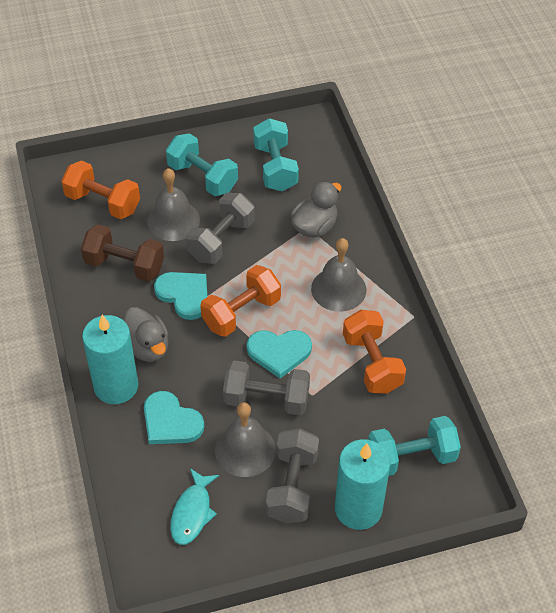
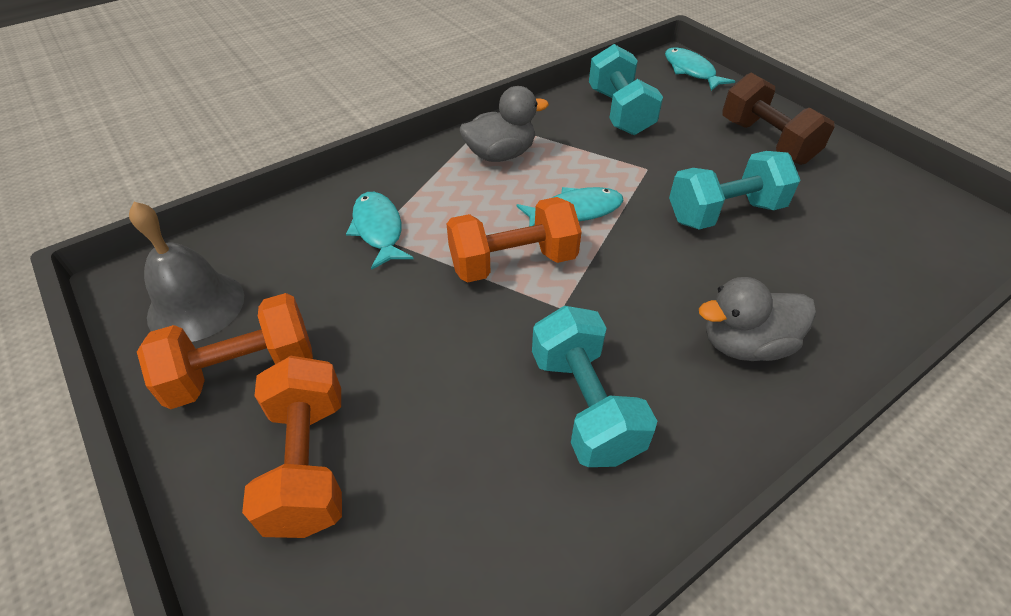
grey bell: [147,168,200,241] [215,402,276,477] [311,238,366,312] = 3 -> [129,202,244,342] = 1
grey dumbbell: [186,193,255,264] [223,360,310,415] [266,428,319,523] = 3 -> none = 0
turquoise candle: [82,315,138,404] [335,439,390,530] = 2 -> none = 0
turquoise fish: [170,468,219,545] = 1 -> [346,192,414,270] [516,187,624,227] [665,47,735,91] = 3
turquoise heart: [144,391,204,444] [154,272,207,320] [247,330,312,379] = 3 -> none = 0

